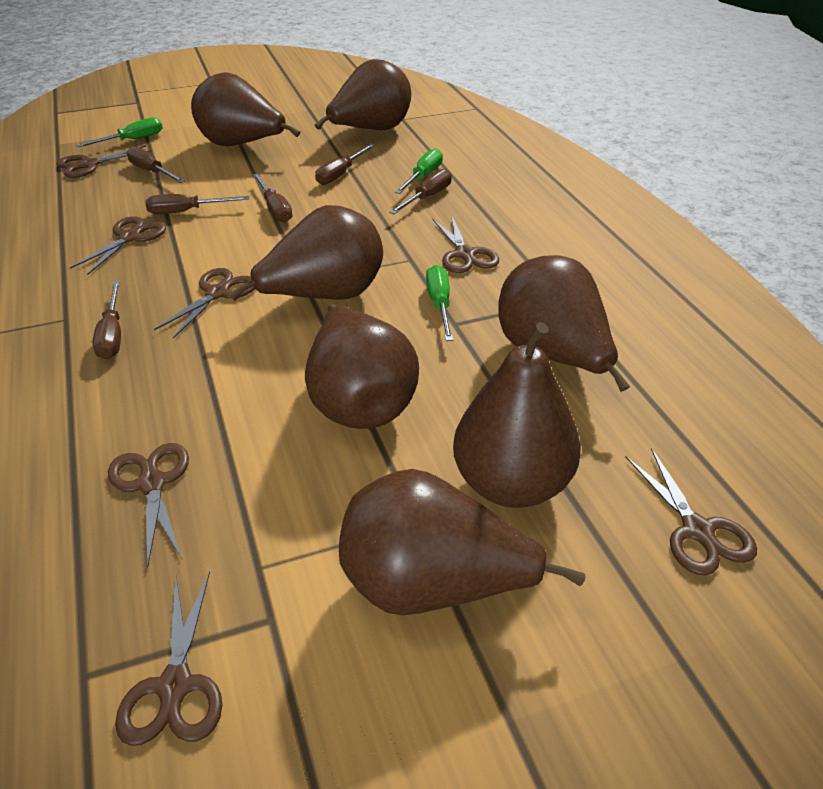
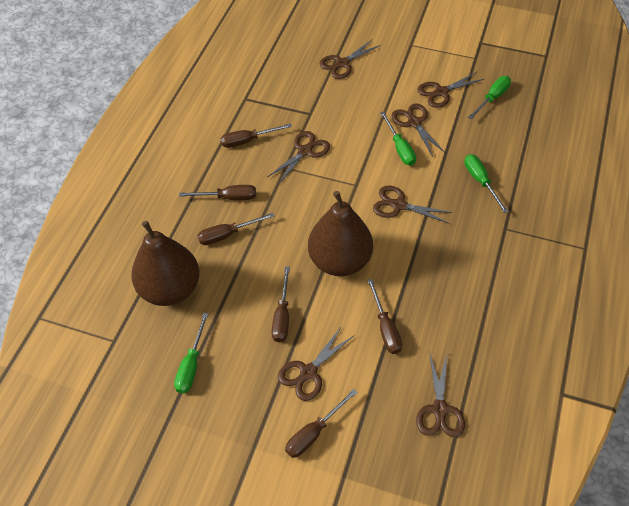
brown pear: [191,72,300,146] [229,205,383,301] [305,304,419,429] [315,59,411,130] [339,469,586,615] [453,322,581,508] [499,255,630,392] = 7 -> [131,221,199,306] [308,191,373,276] = 2
green screwdriver: [76,117,163,147] [395,148,443,194] [426,265,453,341] = 3 -> [174,313,208,394] [380,112,416,166] [464,154,508,213] [468,76,511,119] = 4

